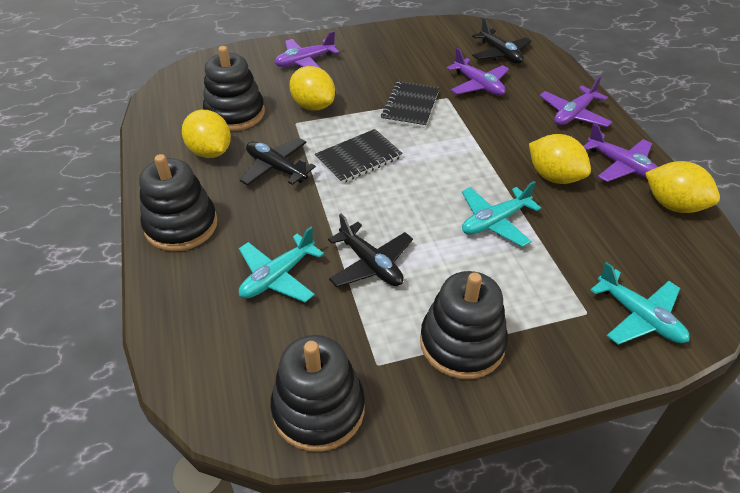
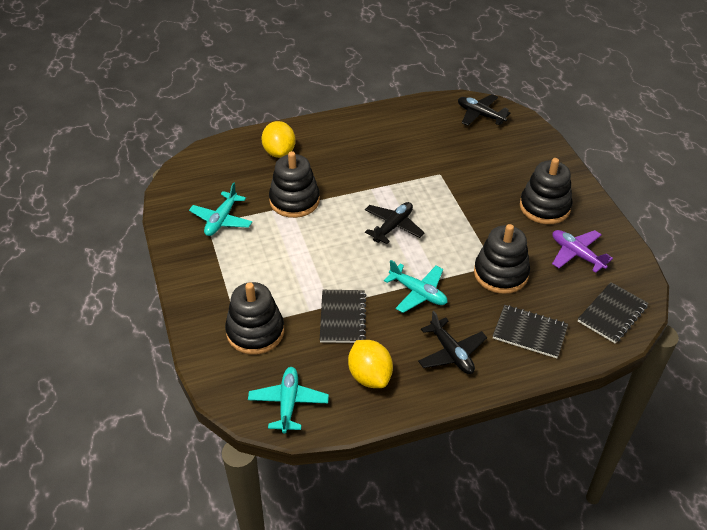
black notebook: [315,129,403,184] [381,81,440,128] = 2 -> [320,290,366,343] [493,305,568,358] [578,282,649,343] = 3
purple plane: [275,31,339,69] [446,48,509,96] [540,76,612,127] [583,124,658,182] = 4 -> [552,230,613,273] = 1
yellow lemon: [182,110,231,158] [289,66,335,110] [529,134,591,184] [645,161,720,213] = 4 -> [261,121,296,158] [348,340,393,388] = 2

